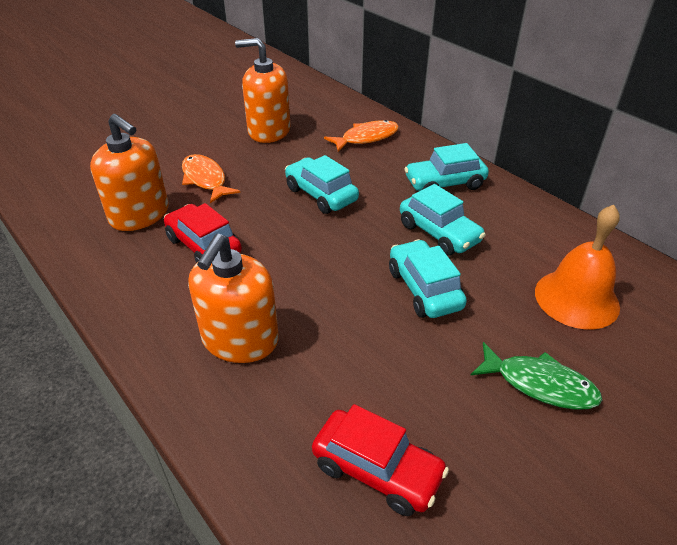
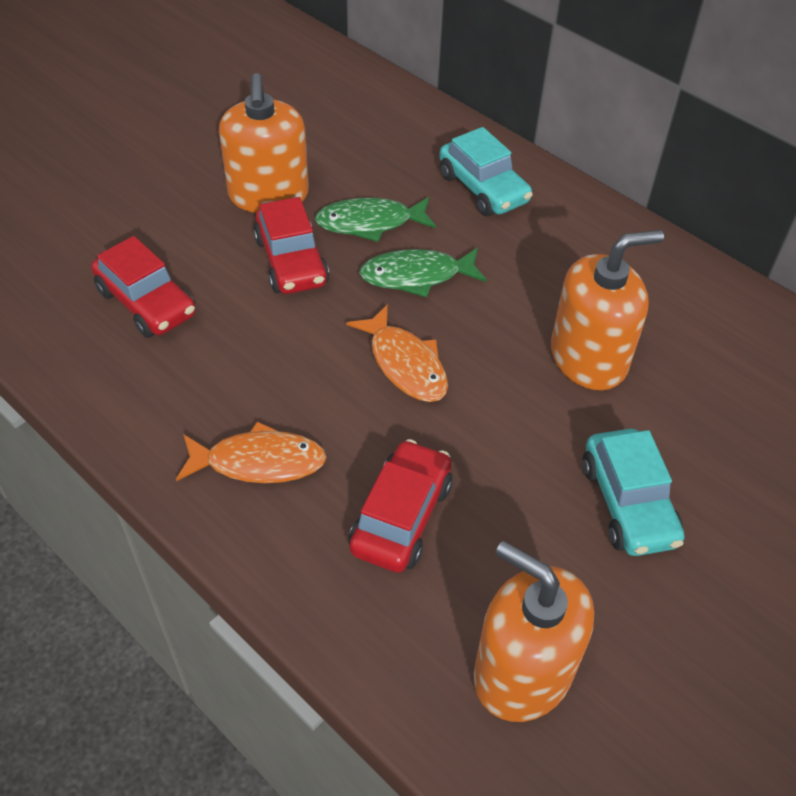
green fish: [471,342,602,410] = 1 -> [315,197,436,242] [359,248,487,297] = 2
orange bell: [535,205,620,329] = 1 -> none = 0
red car: [164,203,242,263] [312,404,449,516] = 2 -> [91,236,196,338] [253,197,329,294] [349,439,452,573] = 3
turquoise car: [285,155,359,214] [389,239,467,318] [400,184,486,256] [404,143,489,191] = 4 -> [439,127,533,216] [582,429,684,556] = 2

